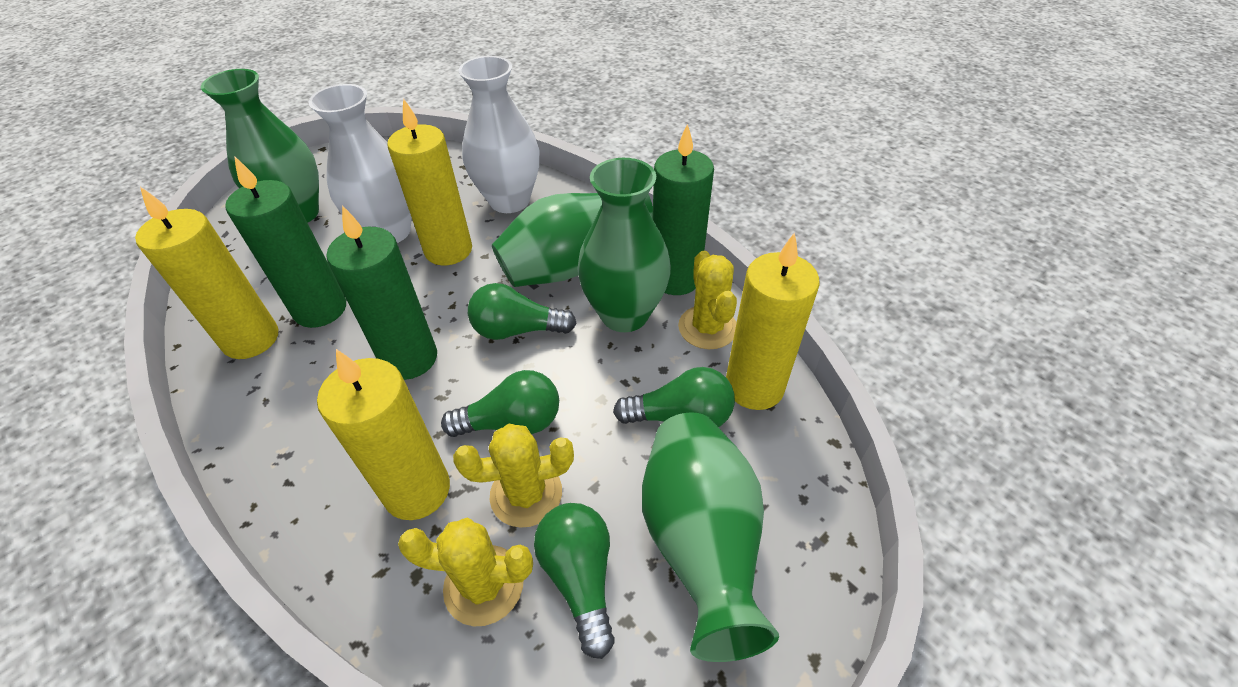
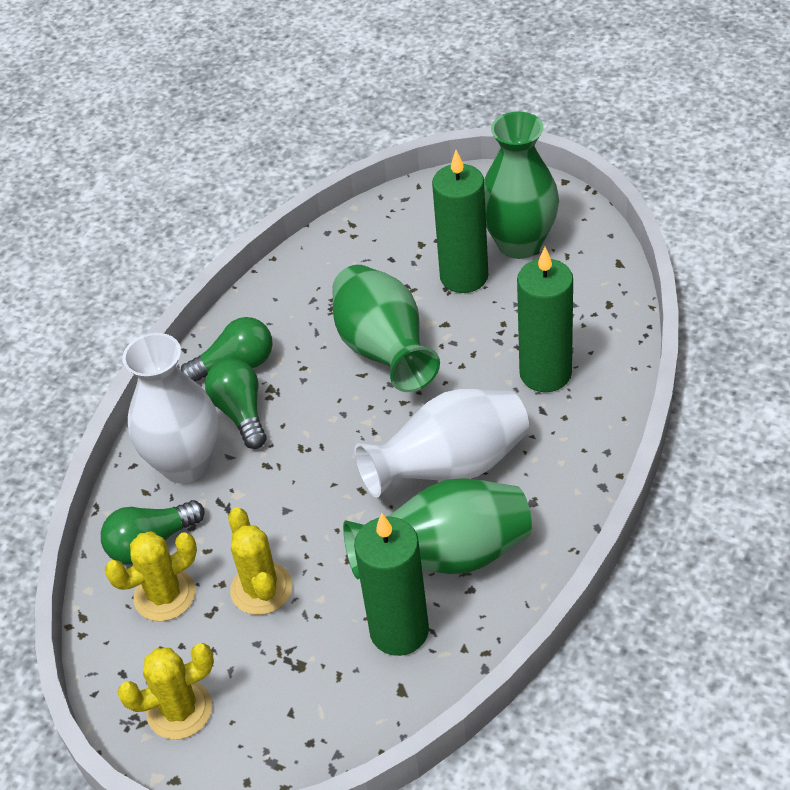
green light bulb: [441,370,559,437] [468,283,577,340] [534,503,615,659] [613,367,735,427] = 4 -> [101,500,205,565] [180,317,273,382] [205,359,266,449] = 3
green vase: [201,69,319,223] [492,193,653,287] [577,158,671,332] [642,412,779,662] = 4 -> [332,265,440,392] [343,478,532,580] [484,112,559,259] = 3
yellow candle: [135,187,278,359] [317,349,450,520] [387,98,472,265] [726,232,820,410] = 4 -> none = 0

